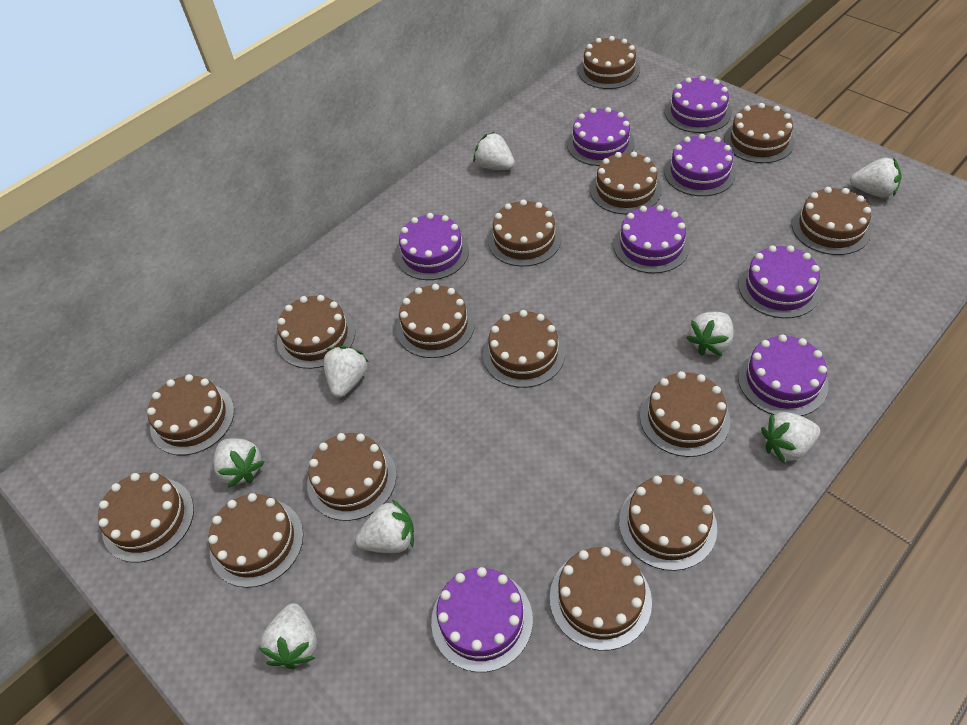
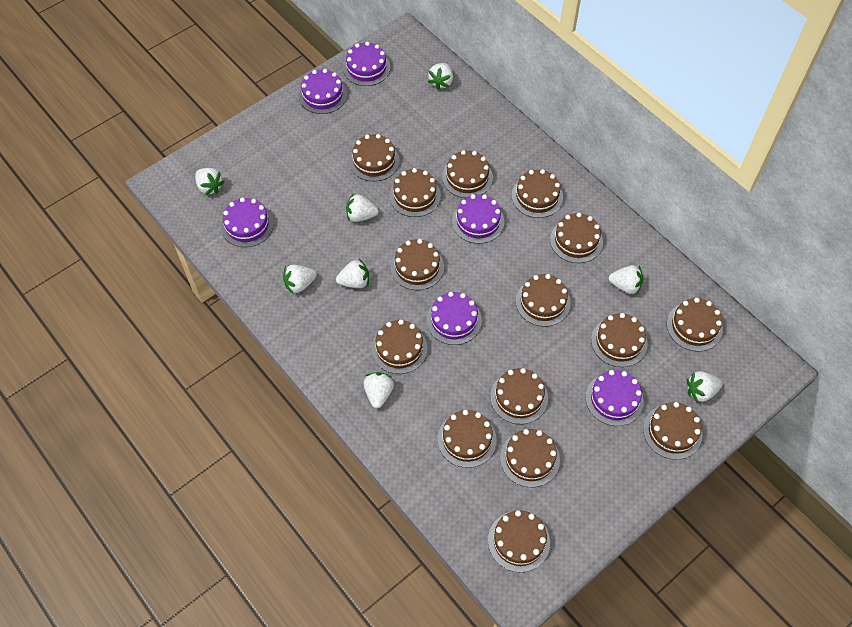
purple cake: [396,213,469,280] [431,567,533,672] [567,107,635,166] [613,205,690,273] [664,134,736,196] [665,76,732,133] [738,245,821,318] [738,334,828,416] = 8 -> [221,198,274,247] [299,69,347,114] [343,42,390,86] [427,292,482,345] [452,194,504,244] [586,370,644,426] = 6

